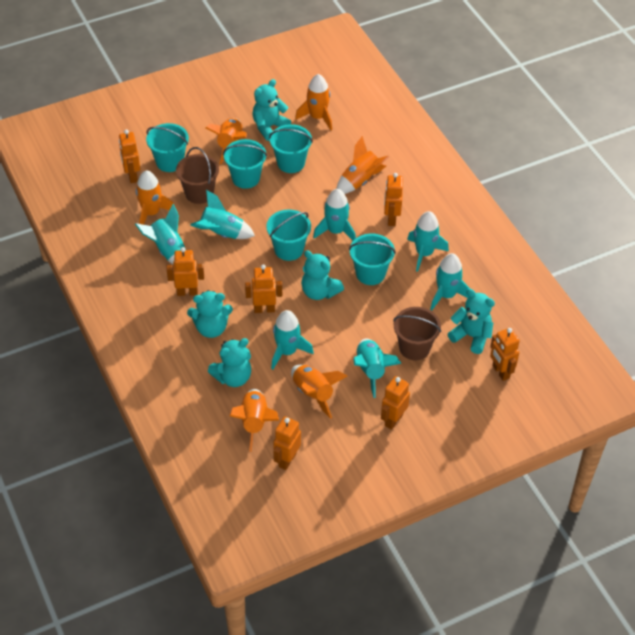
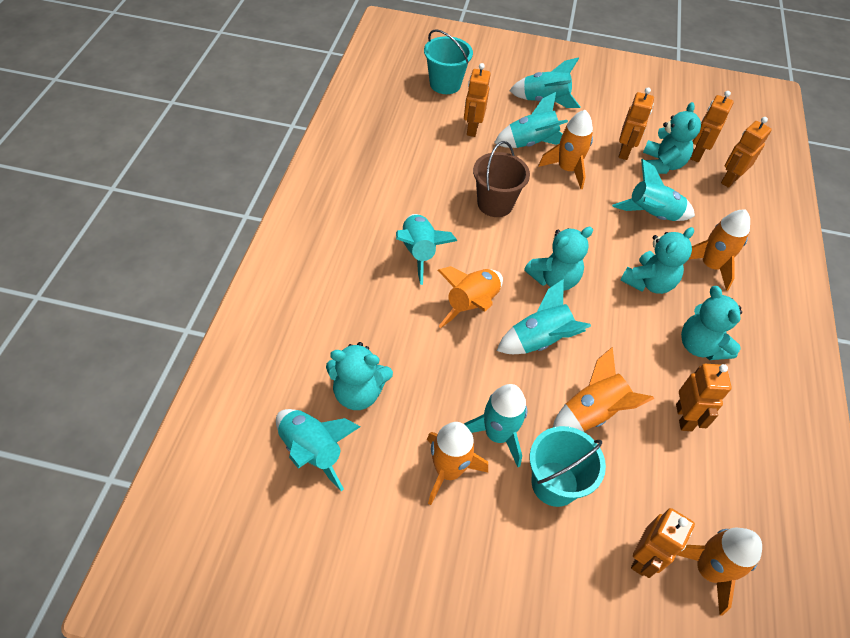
brown bucket: [176,147,219,204] [393,307,441,360] = 2 -> [473,141,530,217] = 1
orange robot: [119,130,140,183] [167,247,204,296] [245,264,282,313] [273,417,301,470] [381,376,410,430] [384,173,403,226] [490,328,520,381] = 7 -> [464,63,491,137] [618,87,654,160] [631,508,695,578] [676,364,732,431] [690,91,734,162] [721,117,772,188] = 6
turquoise bucket: [146,123,189,172] [223,139,267,189] [266,209,311,261] [269,124,313,173] [349,234,396,285] = 5 -> [424,29,473,94] [530,426,606,507] = 2

